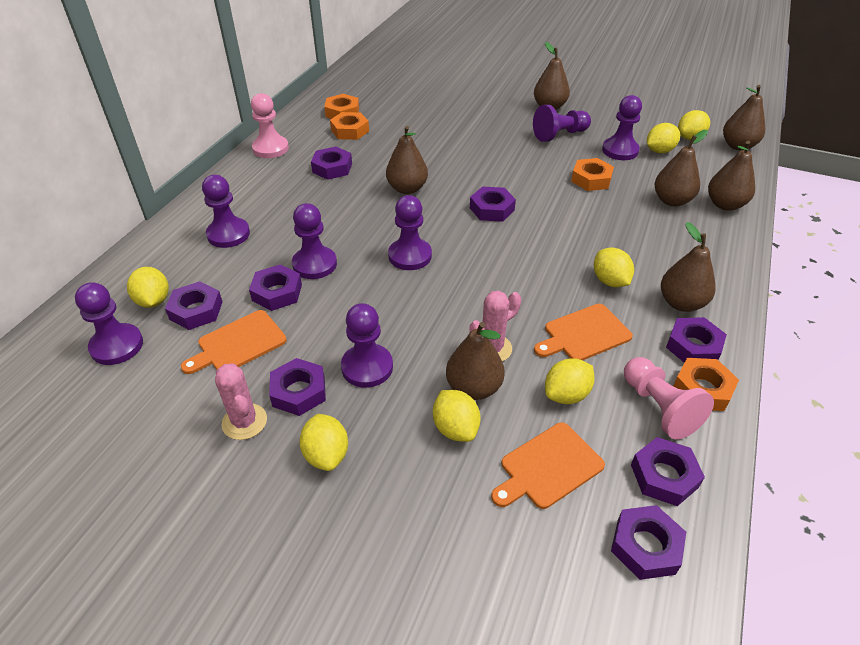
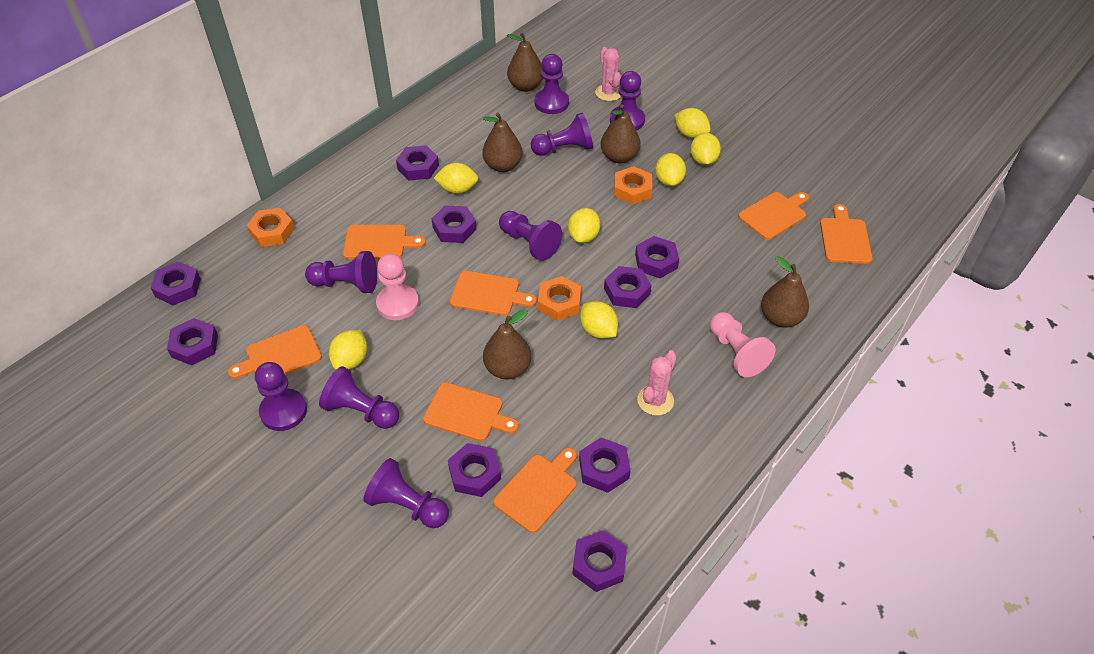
brown pear: [386,126,428,194] [446,322,505,400] [534,42,570,110] [654,130,708,207] [661,222,716,312] [708,141,755,211] [723,85,765,150] = 7 -> [482,113,523,172] [483,310,531,379] [507,33,543,92] [601,104,641,164] [761,256,809,328] = 5
orange cutting board: [181,310,287,374] [491,422,605,509] [534,304,633,360] = 3 -> [228,325,322,379] [343,225,426,259] [423,382,519,441] [450,271,537,316] [493,448,577,533] [738,192,809,240] [820,204,872,264] = 7
orange nut: [324,94,359,119] [330,112,369,140] [571,158,614,191] [673,358,739,411] = 4 -> [247,208,295,247] [538,276,581,321] [614,166,652,205] = 3
purple nut: [165,281,222,330] [249,264,302,311] [269,358,326,416] [311,147,352,180] [470,186,516,222] [611,505,686,580] [631,437,705,506] [666,317,727,363] = 8 -> [151,262,201,305] [167,318,218,365] [396,145,439,180] [431,206,477,243] [448,443,501,497] [572,530,627,592] [579,437,631,493] [604,266,652,308] [635,236,679,278] = 9
purple pawn: [75,282,143,365] [202,175,250,248] [292,203,337,279] [341,303,393,388] [388,195,432,270] [533,105,591,142] [602,95,642,160] = 7 -> [255,362,307,431] [305,251,377,293] [319,366,399,429] [363,458,449,528] [499,211,562,261] [531,113,593,156] [534,54,569,114] [610,71,645,131] = 8

